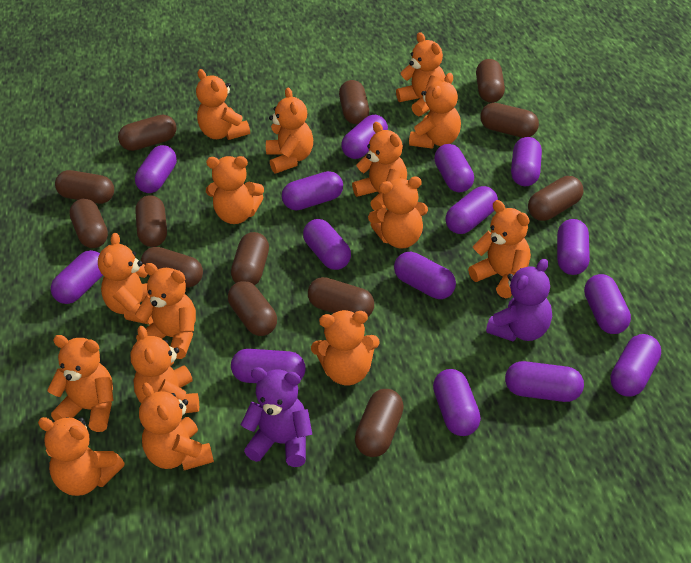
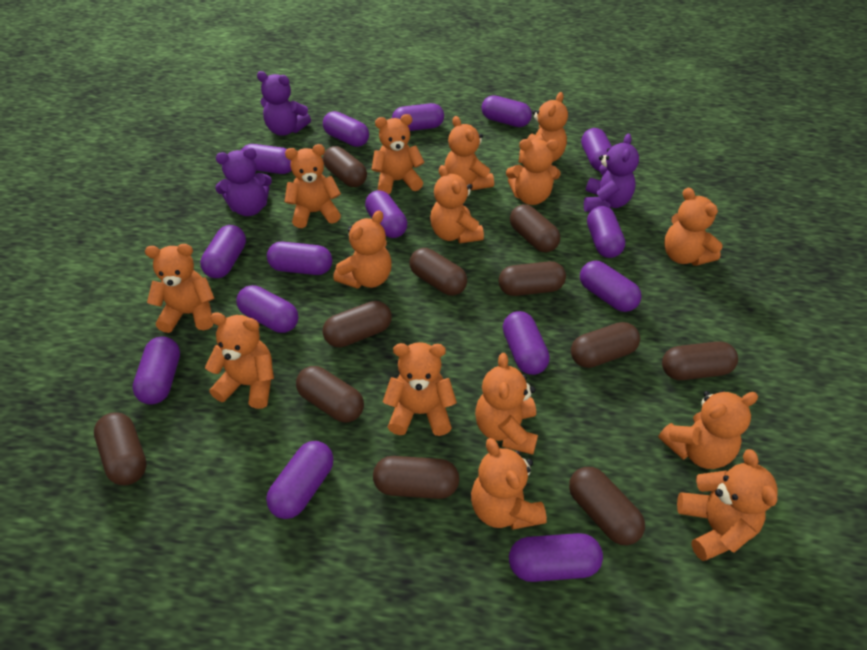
brown capsule: [55,170,114,204] [69,199,108,248] [118,115,177,151] [135,195,167,247] [141,247,203,288] [228,281,277,336] [231,232,269,285] [308,277,374,317] [339,80,369,124] [355,389,404,457] [476,59,505,103] [480,103,539,138] [528,176,583,221] = 13 -> [94,412,147,485] [296,366,364,423] [323,146,367,187] [323,301,392,347] [373,456,459,499] [410,248,467,296] [499,261,566,296] [510,204,560,252] [569,467,645,545] [571,322,640,368] [662,341,738,380] = 11
purple teddy bear: [241,367,312,467] [486,259,552,342] = 2 -> [215,148,272,216] [257,71,311,136] [584,134,639,212] = 3

